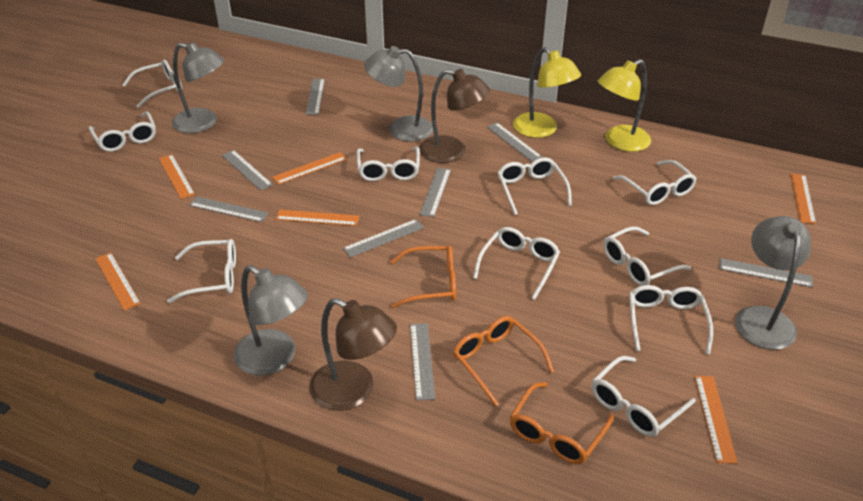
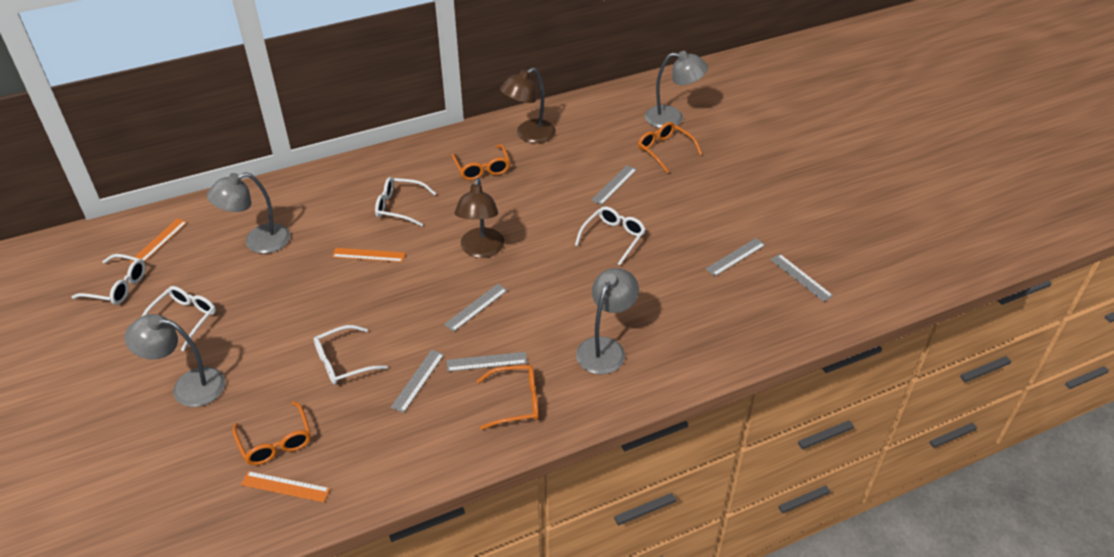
grey ruler: [189,197,269,222] [222,150,273,191] [306,79,325,115] [343,219,424,257] [410,323,435,401] [419,168,451,217] [487,123,542,162] [719,258,813,287] = 8 -> [391,350,444,413] [444,284,508,332] [447,352,527,372] [591,165,637,205] [706,238,765,276] [770,254,833,302] = 6
orange glasses: [390,245,456,308] [453,316,554,406] [510,382,614,464] = 3 -> [232,401,311,465] [452,144,510,180] [477,365,539,430] [638,122,702,173] = 4
orange ruler: [95,253,141,311] [159,154,195,199] [272,152,347,185] [276,210,360,226] [695,376,738,464] [791,173,816,224] = 6 -> [129,218,187,264] [241,471,330,502] [332,248,405,262] = 3
white glasses: [89,111,156,152] [122,60,182,108] [167,239,236,303] [356,147,420,181] [473,227,560,300] [497,158,572,215] [591,356,696,437] [603,226,691,286] [613,160,697,205] [629,285,713,355] = 10 -> [72,254,145,305] [142,286,216,351] [313,325,388,385] [375,177,436,227] [575,207,646,265] = 5
yellow lamp: [513,47,581,138] [598,59,651,152] = 2 -> none = 0

